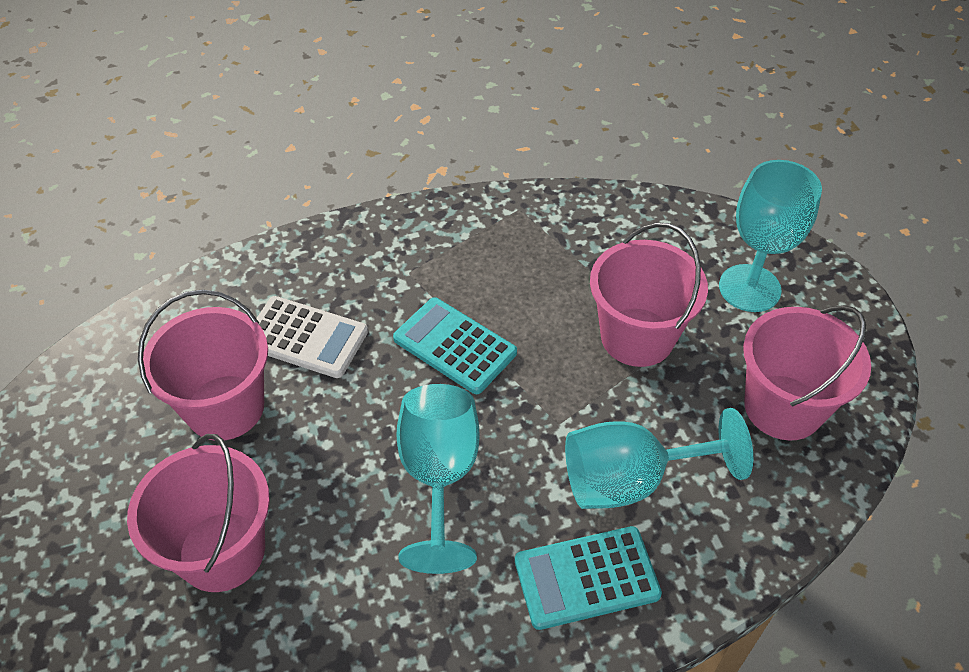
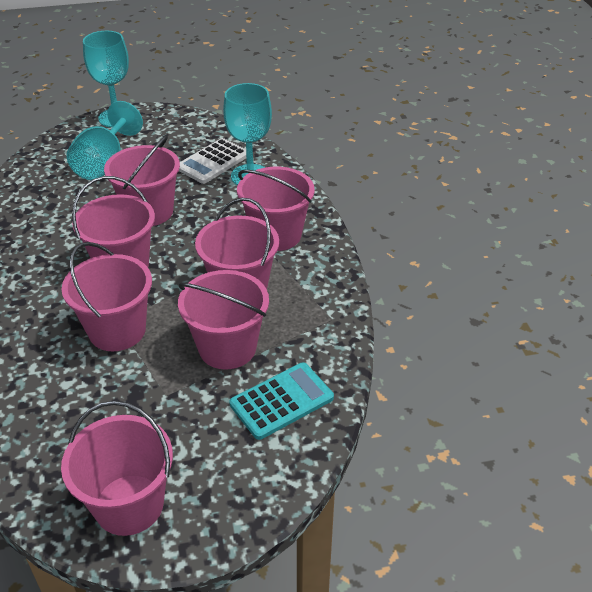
pink bucket: [127,434,270,592] [138,290,268,440] [590,222,708,367] [743,305,871,441] = 4 -> [61,242,152,351] [61,401,173,536] [72,176,155,267] [104,136,180,226] [178,270,269,370] [195,198,279,289] [237,167,314,251] = 7
turquoise calculator: [393,297,517,394] [515,526,662,630] = 2 -> [229,362,334,440] = 1

